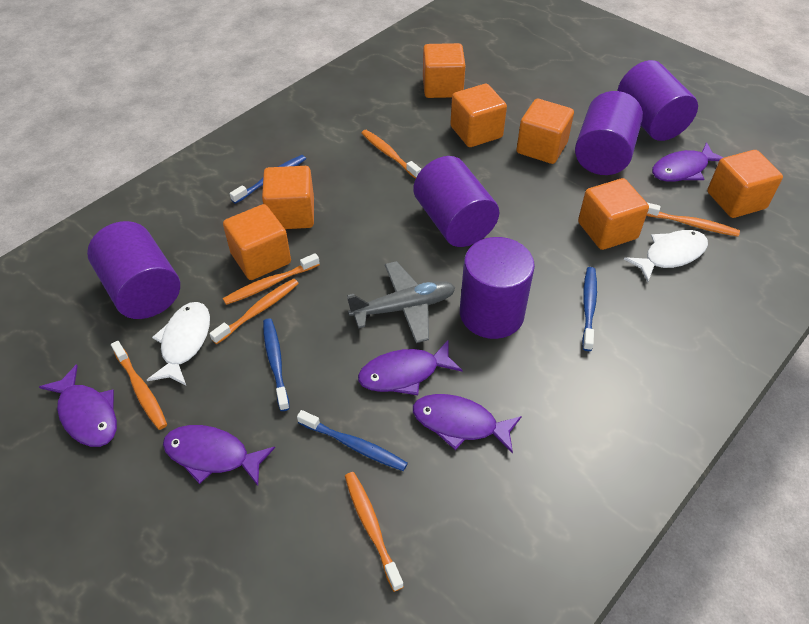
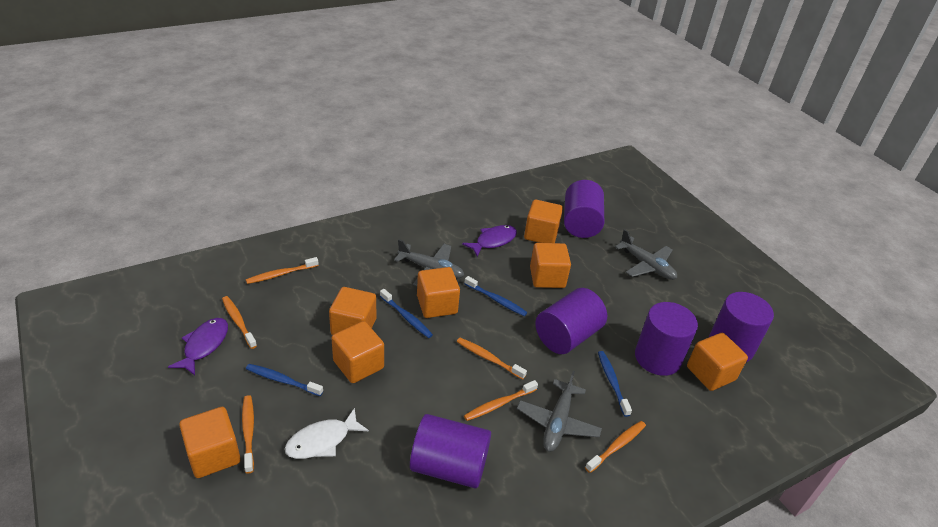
grey plane: [347,261,456,343] = 1 -> [394,239,464,286] [517,371,602,452] [615,229,677,280] = 3
purple fish: [39,364,117,447] [163,425,275,486] [358,340,463,395] [413,394,522,454] [652,142,724,182] = 5 -> [168,318,228,376] [462,225,517,257] = 2
white fish: [147,302,210,386] [624,230,708,282] = 2 -> [285,408,369,459] = 1

